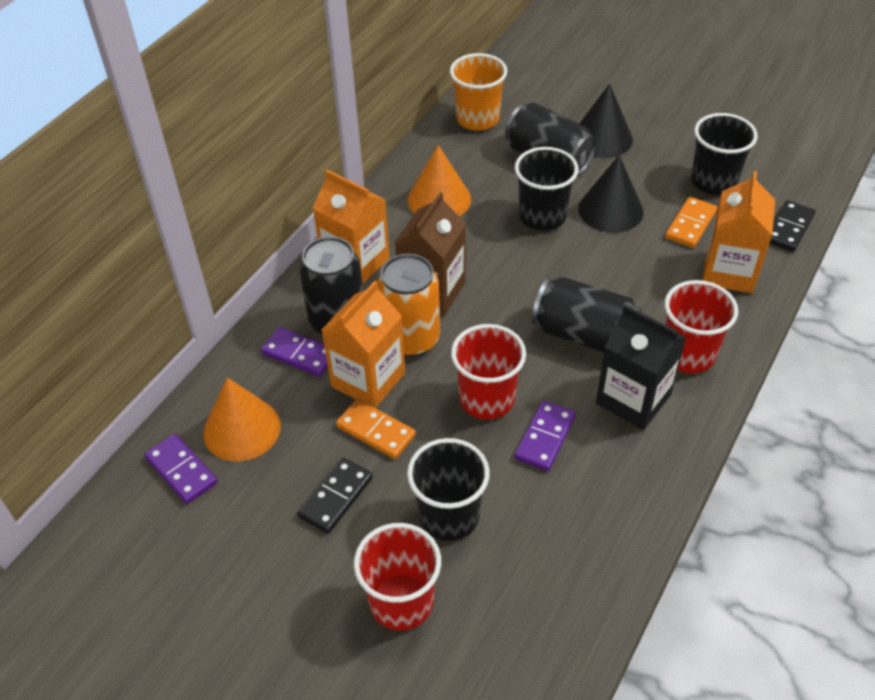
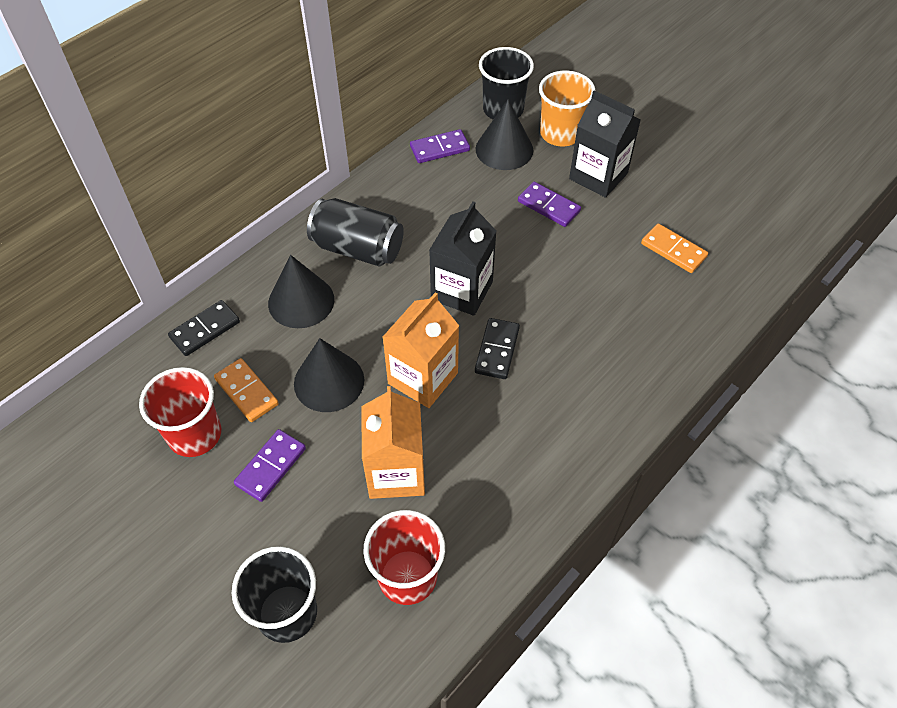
black can: [299,236,363,335] [505,102,597,176] [532,277,642,352] = 3 -> [307,198,404,267] = 1
black carton: [596,304,686,430] = 1 -> [429,201,497,316] [569,90,641,198] = 2
black cone: [578,155,643,233] [579,84,633,158] = 2 -> [268,255,334,328] [294,338,364,412] [476,100,533,170] = 3
black cup: [407,438,490,541] [514,147,579,231] [691,113,758,195] = 3 -> [232,546,317,643] [479,47,534,119] = 2
brown carton: [395,192,466,316] = 1 -> none = 0
orange can: [377,254,440,357] = 1 -> none = 0
orange carton: [313,170,390,284] [322,281,405,408] [702,171,775,293] = 3 -> [361,386,425,499] [383,292,459,408] = 2
orange cone: [203,377,281,462] [408,145,471,216] = 2 -> none = 0
red cup: [354,523,441,631] [451,324,526,420] [664,280,738,373] = 3 -> [139,367,221,457] [364,510,445,605] = 2

